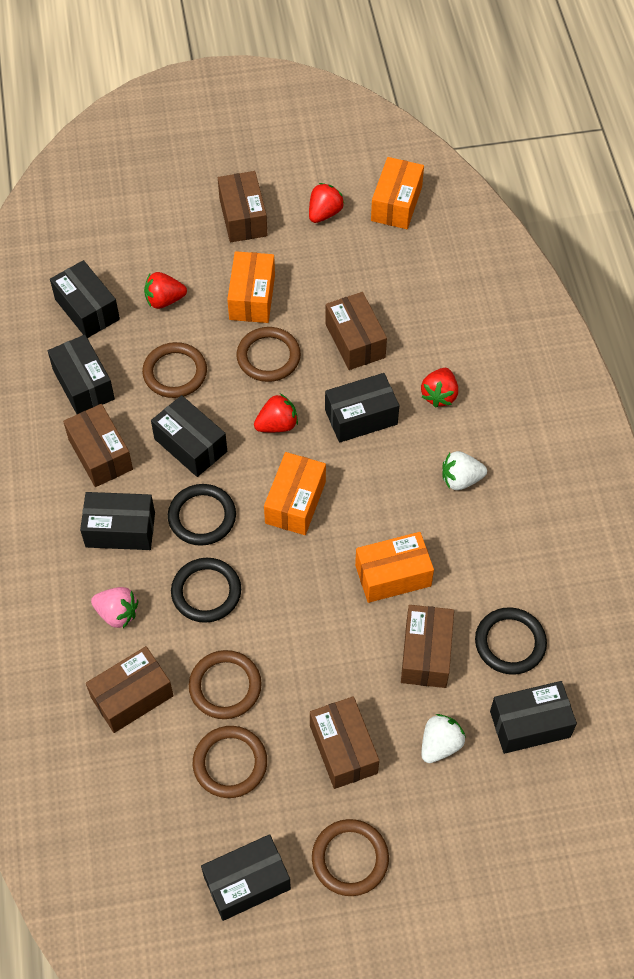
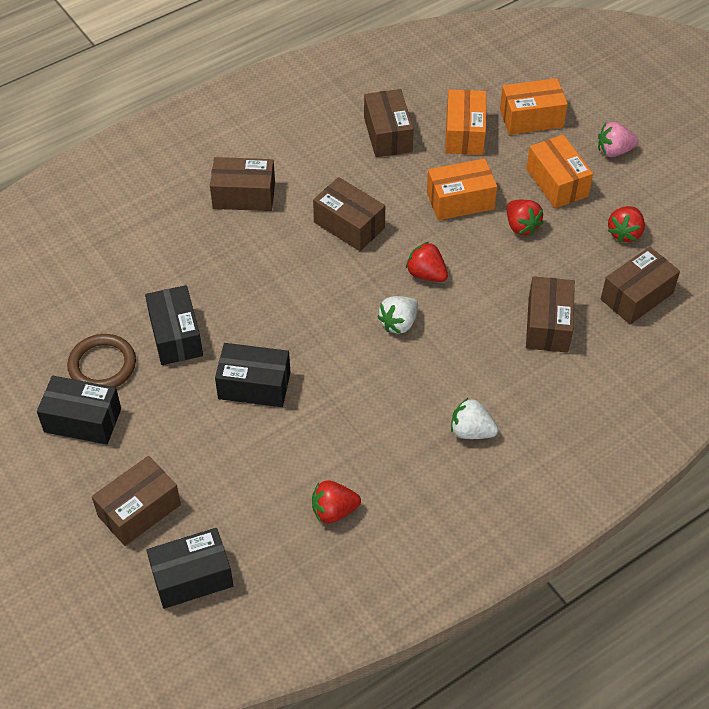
black box: [48,335,115,414] [50,260,120,338] [80,492,155,550] [151,395,227,477] [201,834,291,921] [325,373,399,443] [490,681,577,754] = 7 -> [37,376,121,445] [145,285,203,365] [146,528,233,609] [215,343,290,407] = 4
black ring: [168,484,236,546] [171,558,241,623] [475,607,547,675] = 3 -> none = 0
brown ring: [142,342,207,398] [189,650,262,719] [193,726,267,798] [237,327,301,382] [312,819,389,896] = 5 -> [67,334,136,387] = 1

